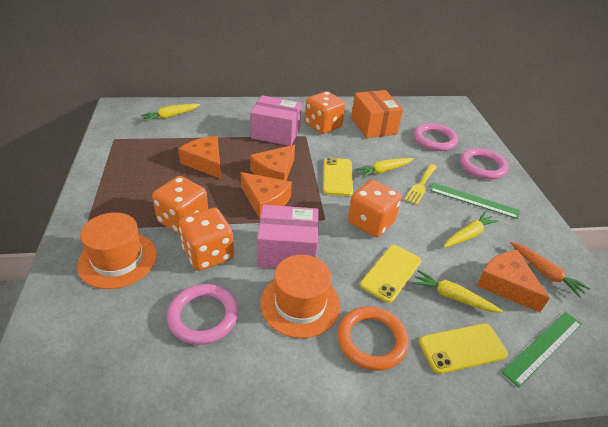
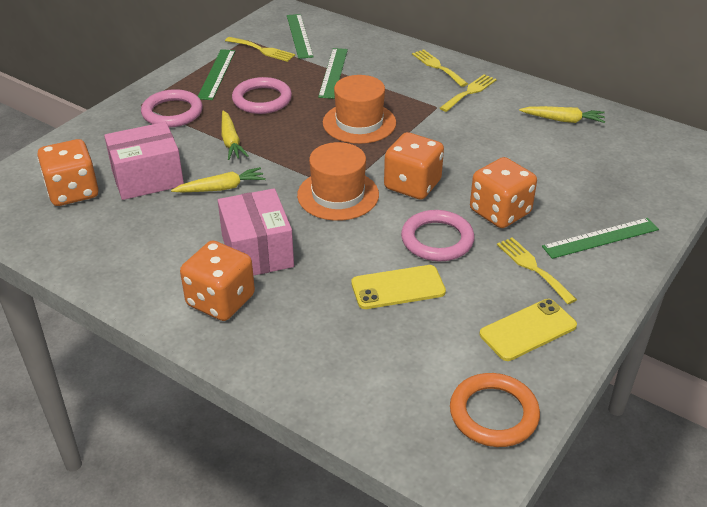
green ruler: [430,183,520,219] [501,312,582,387] = 2 -> [198,49,235,100] [287,14,314,59] [318,48,348,99] [542,218,659,259] = 4
orange box: [351,90,403,138] = 1 -> none = 0
orange carrot: [510,242,590,298] = 1 -> none = 0
orange cheese: [178,136,221,179] [241,172,292,219] [250,145,295,181] [476,250,550,312] = 4 -> none = 0
yellow carrot: [140,104,200,122] [355,158,414,178] [412,270,503,313] [444,212,499,248] = 4 -> [171,167,266,192] [221,111,248,160] [519,106,605,123] = 3
yellow fork: [404,164,437,205] = 1 -> [225,37,295,62] [412,50,468,87] [440,74,497,112] [497,237,577,304] = 4
yellow phone: [323,157,353,196] [360,245,421,303] [419,323,508,374] = 3 -> [351,265,446,309] [480,299,577,361] = 2

